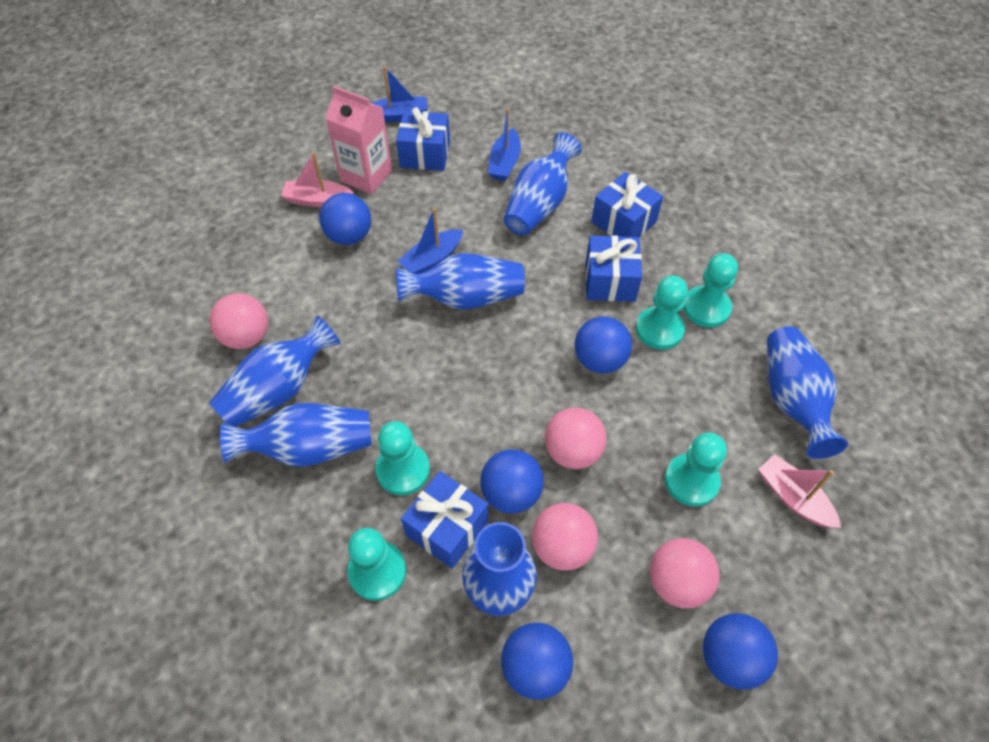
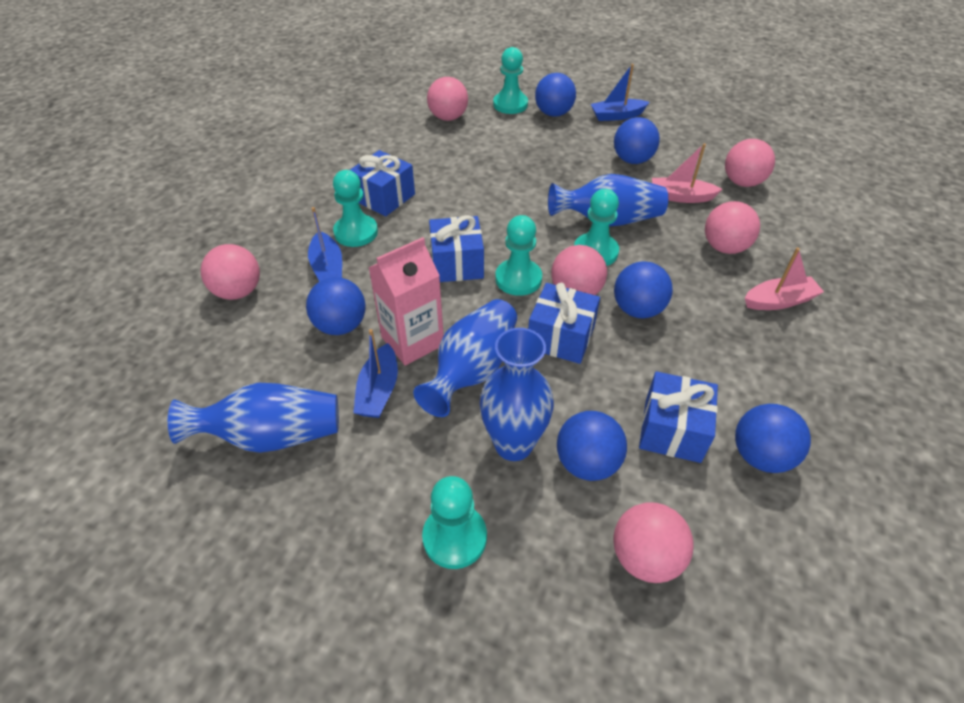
blue ball: [319,193,371,245] [480,449,544,514] [501,623,573,700] [575,316,632,374] [703,613,778,690] = 5 -> [306,277,366,335] [535,73,576,117] [557,411,627,481] [614,117,660,164] [614,261,673,319] [735,404,811,473] = 6
blue vase: [209,315,341,427] [220,403,372,467] [396,253,525,310] [462,522,537,616] [504,132,582,235] [767,326,848,459] = 6 -> [168,383,339,453] [413,299,517,417] [480,328,554,461] [548,174,668,227] = 4
pink ball: [209,293,268,349] [532,503,598,570] [545,408,607,469] [650,538,720,608] = 4 -> [201,244,260,300] [427,77,468,121] [551,245,607,295] [613,503,693,583] [705,201,760,254] [725,139,775,187] = 6

